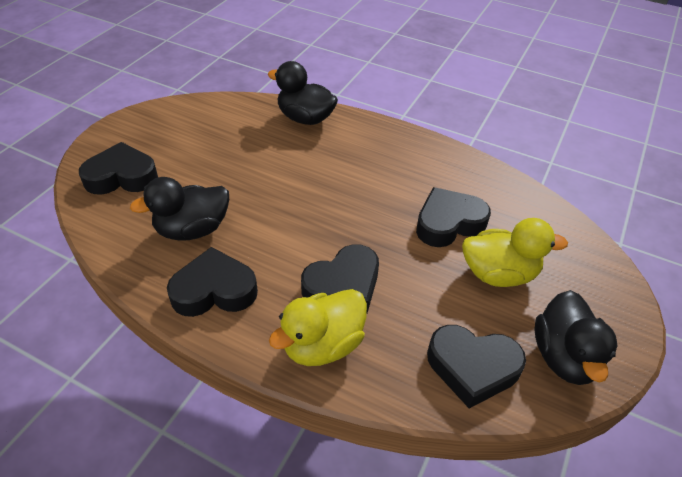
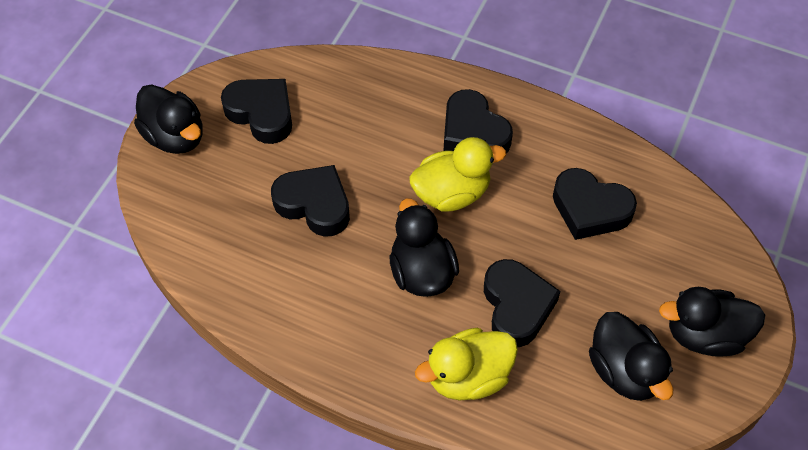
black duck: [130,177,229,241] [268,61,338,125] [534,290,617,385] = 3 -> [134,84,203,154] [390,198,459,297] [589,312,673,401] [659,287,765,357] = 4

